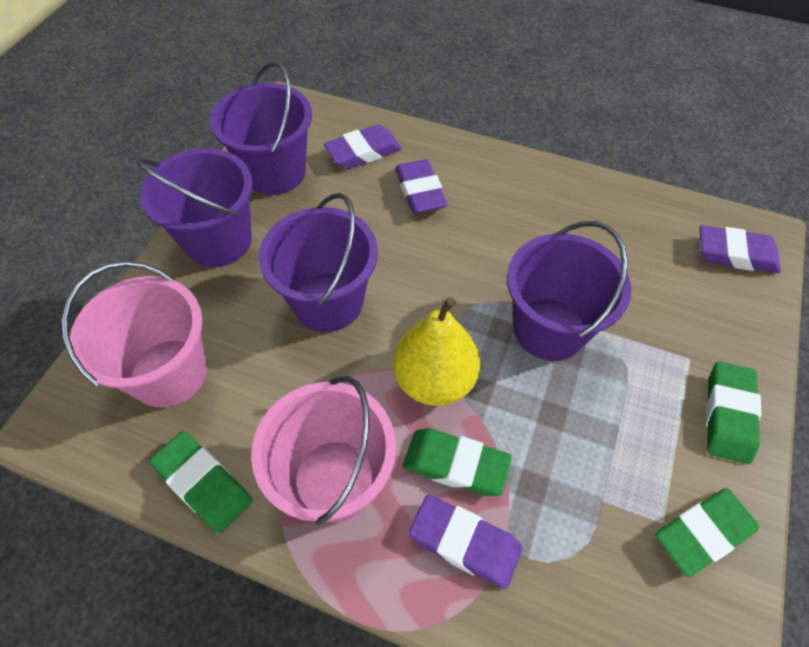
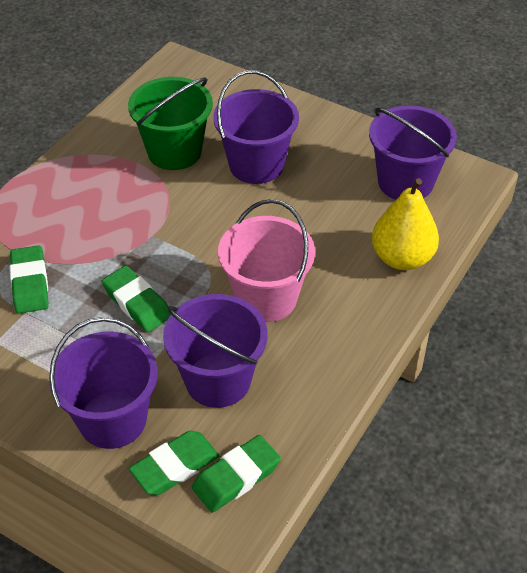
green bucket: none = 0 -> [128,77,213,170] = 1
pink bucket: [61,262,207,408] [251,376,396,525] = 2 -> [218,199,315,322] = 1
purple eraser: [324,124,402,169] [395,159,448,214] [408,494,523,589] [699,225,781,273] = 4 -> none = 0

